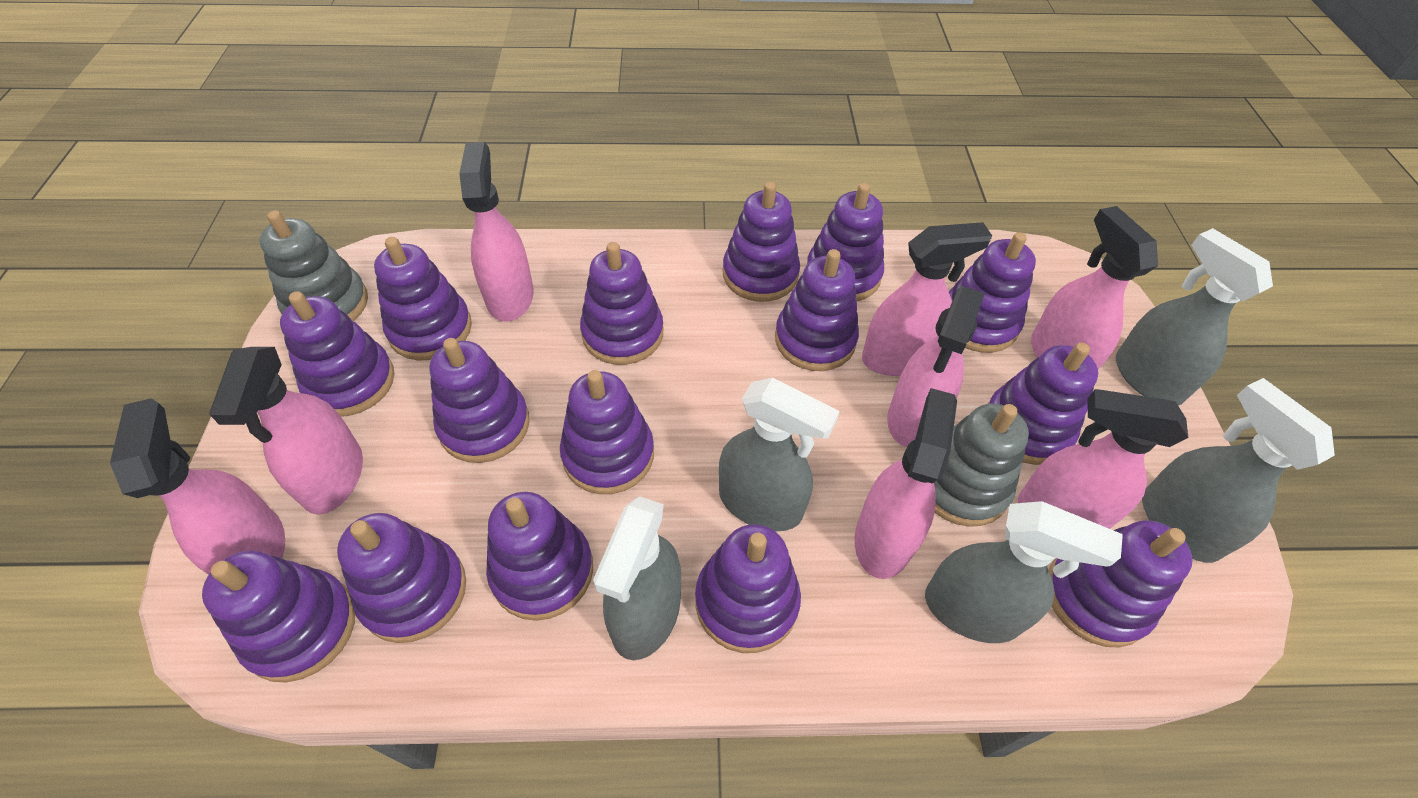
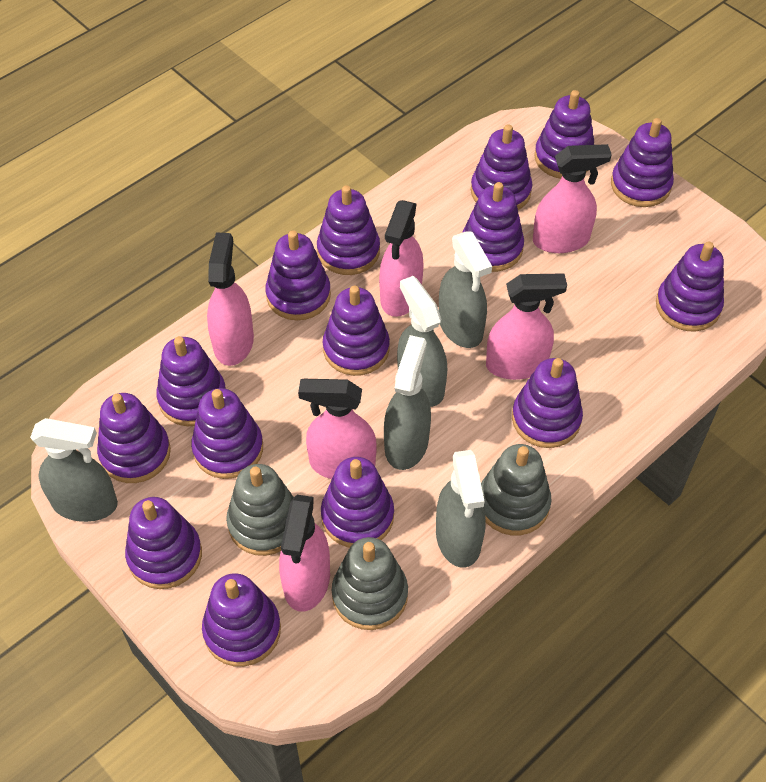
grey stacking toy: [260,210,368,321] [934,404,1029,527] = 2 -> [226,464,294,556] [332,537,408,630] [481,444,552,535] = 3
pink spray bottle: [110,398,285,575] [209,347,363,515] [459,142,534,321] [855,388,957,579] [862,222,992,376] [887,286,985,447] [1018,389,1188,529] [1031,206,1158,369] = 8 -> [207,232,254,366] [279,495,330,612] [298,379,377,479] [379,200,424,317] [486,273,567,380] [533,144,612,253] = 6

